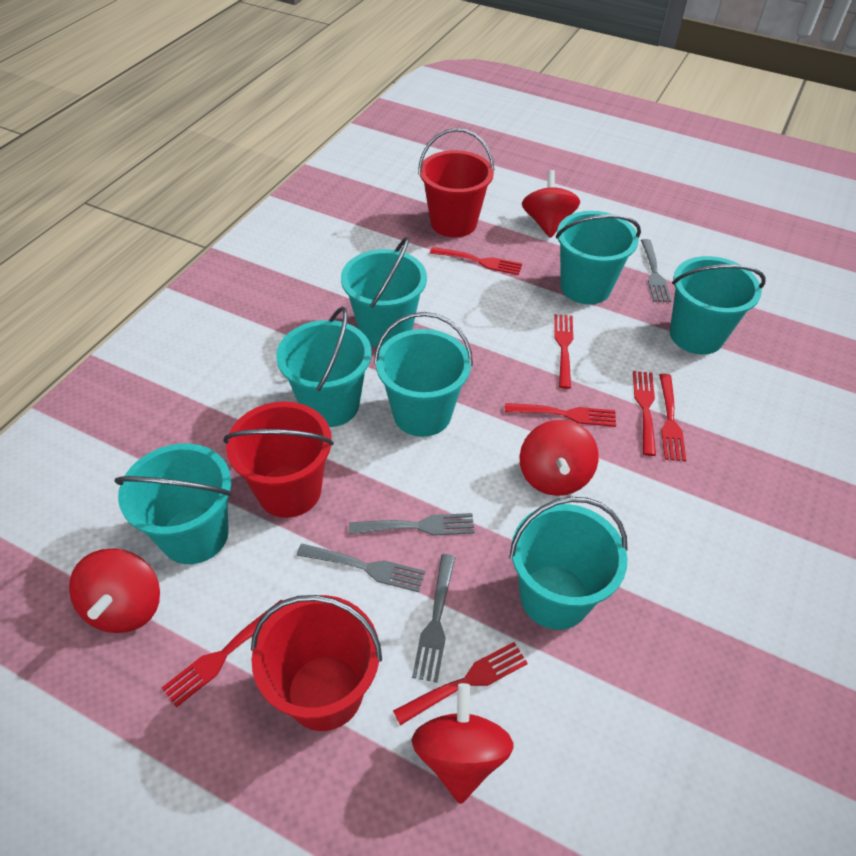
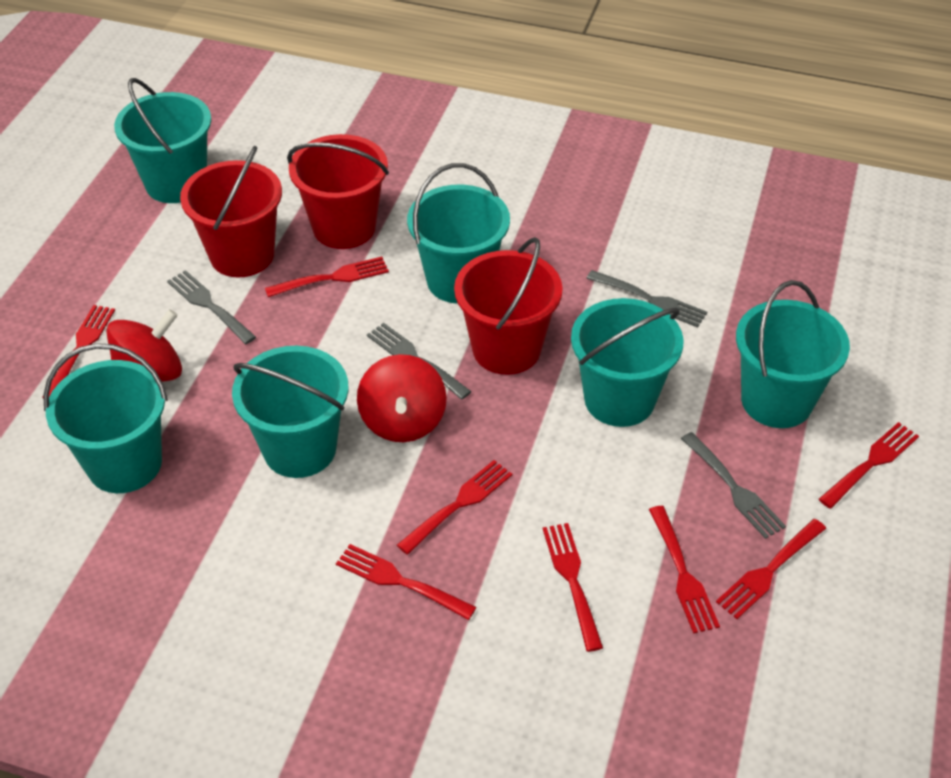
red fork: [162,600,282,708] [393,642,528,725] [430,247,522,275] [505,403,616,427] [554,314,573,389] [633,371,656,456] [659,374,686,461] = 7 -> [42,305,115,399] [265,257,389,297] [336,544,476,620] [397,460,512,555] [543,523,603,652] [649,506,720,634] [716,519,826,619] [819,422,919,509] = 8
red spinning top: [69,548,160,633] [411,683,513,804] [520,420,599,496] [522,170,580,238] = 4 -> [107,309,182,382] [357,354,447,442] = 2
turquoise bucket: [115,443,232,564] [276,307,371,427] [341,237,427,347] [374,312,473,437] [509,497,628,630] [556,211,641,304] [670,256,766,355] = 7 -> [43,343,168,493] [114,78,211,203] [232,346,348,478] [407,163,510,304] [571,298,683,427] [736,280,850,428] = 6

